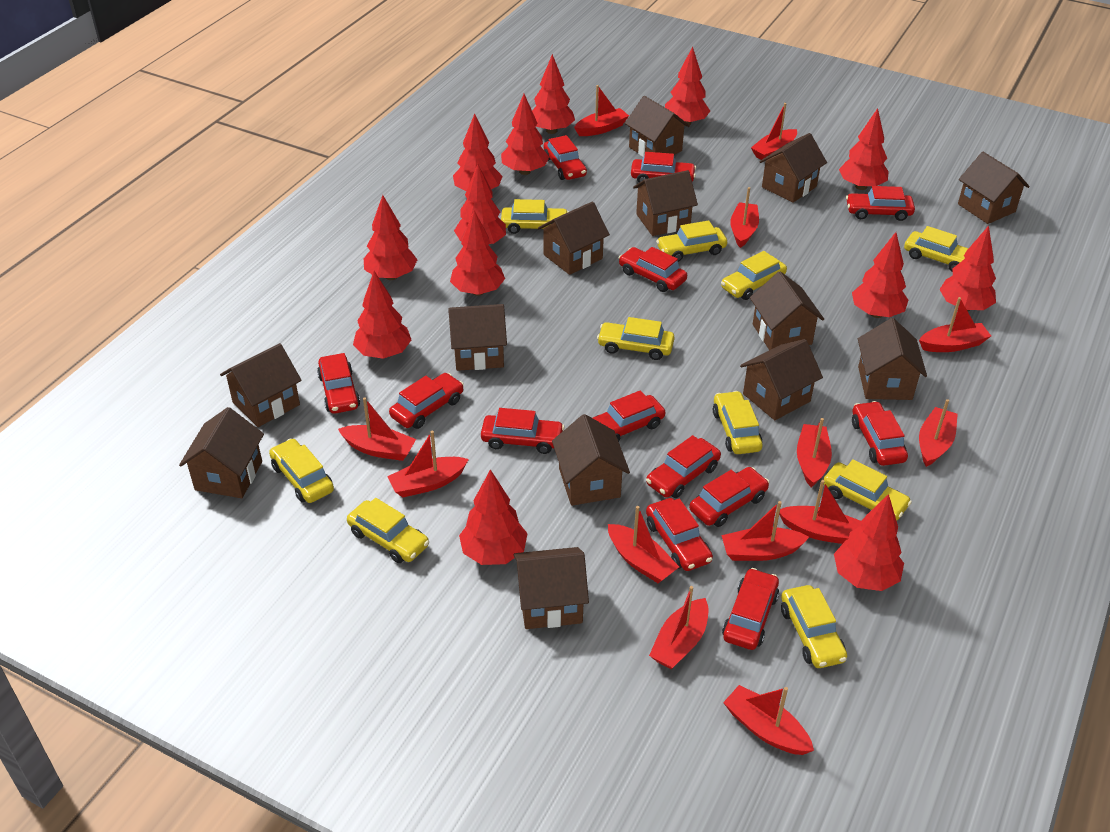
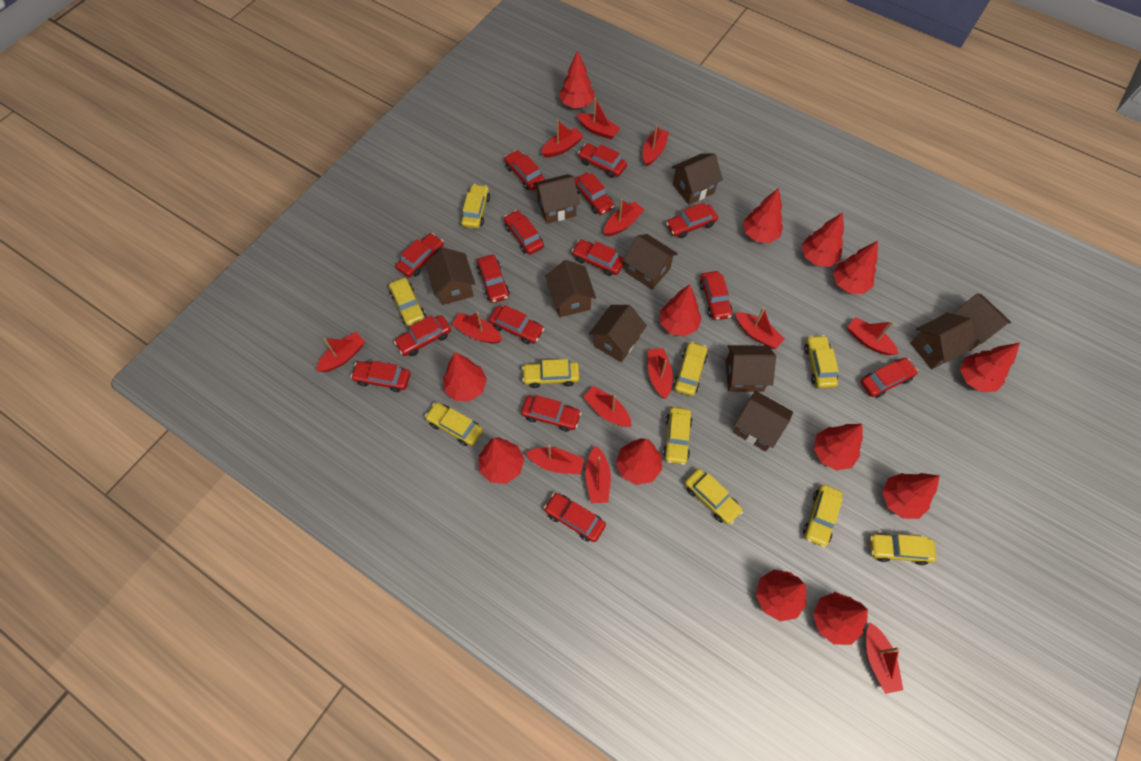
brown house: [179,407,264,498] [220,343,302,427] [448,304,507,371] [513,547,589,629] [538,201,610,275] [552,414,630,506] [625,96,690,157] [633,170,698,236] [740,339,823,420] [750,271,824,350] [759,133,827,203] [858,318,927,400] [958,152,1030,224] = 13 -> [425,248,475,305] [533,174,580,224] [545,260,596,317] [589,305,647,362] [623,234,678,290] [672,153,723,205] [725,345,776,392] [733,391,793,451] [910,313,976,369] [953,294,1011,351] = 10
red car: [317,353,360,414] [389,373,464,429] [481,408,565,454] [544,135,587,180] [593,390,665,442] [619,247,687,292] [631,152,696,183] [646,435,721,498] [646,498,713,571] [689,467,769,527] [722,568,779,650] [846,186,915,221] [852,401,908,466] = 13 -> [351,361,411,392] [394,315,451,356] [396,233,444,277] [477,255,510,303] [489,305,544,344] [504,150,545,190] [504,210,544,255] [521,395,581,432] [544,493,606,542] [572,240,625,276] [575,173,615,215] [578,143,627,178] [666,202,718,238] [699,271,732,320] [861,358,918,398] = 15

